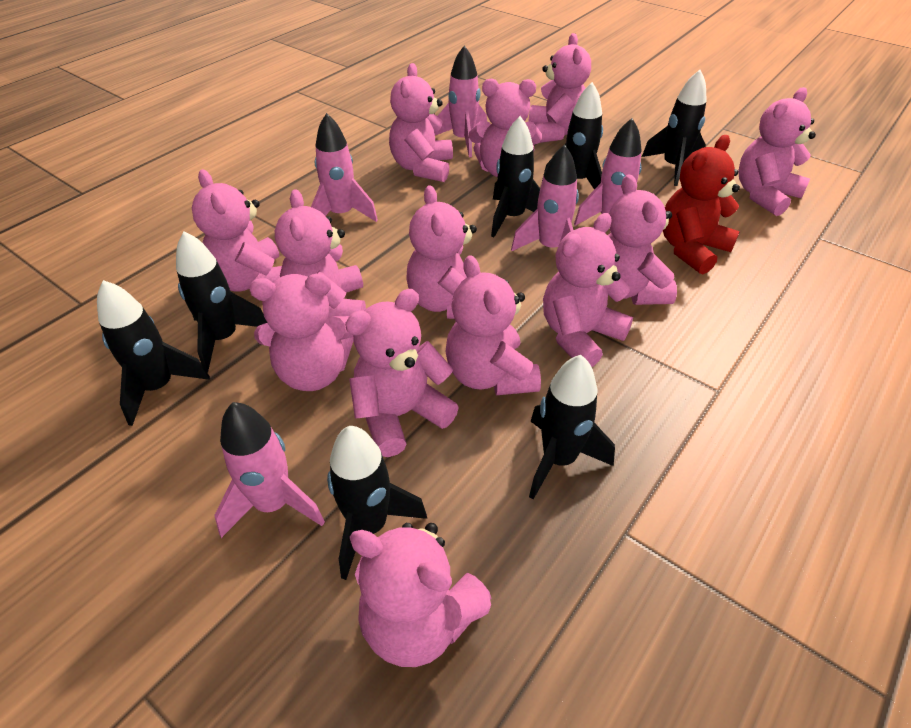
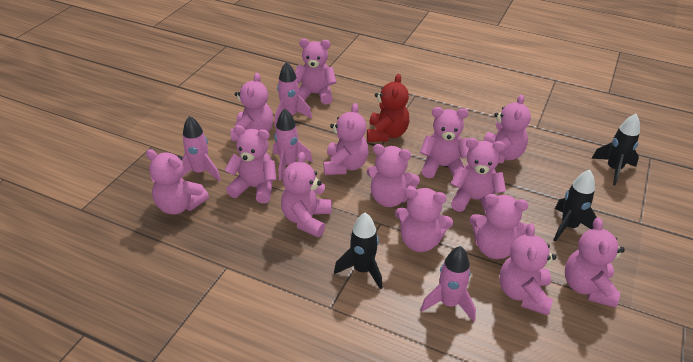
black rocket: [97,280,210,426] [176,231,267,373] [327,426,427,580] [491,116,540,237] [529,355,615,499] [542,82,603,190] [642,70,707,186] = 7 -> [334,213,382,289] [554,170,597,241] [592,114,640,185] = 3
pink rocket: [214,402,325,538] [311,113,378,222] [435,45,487,157] [511,144,579,251] [574,118,642,226] = 5 -> [181,116,221,182] [273,109,313,181] [274,62,312,127] [421,246,476,322] = 4
pink teddy bear: [192,169,282,292] [250,274,354,391] [275,189,366,319] [345,289,459,457] [350,523,491,667] [389,63,453,182] [407,185,477,319] [445,255,541,395] [469,79,542,177] [529,33,591,143] [543,213,633,367] [608,174,677,305] [738,87,816,216] = 13 -> [146,149,209,215] [225,125,277,203] [231,73,273,141] [281,152,331,237] [295,38,337,104] [324,103,368,175] [367,144,420,207] [395,187,453,252] [420,107,469,178] [450,138,506,214] [469,194,529,259] [483,94,531,163] [499,223,556,316] [565,217,625,308] = 14

